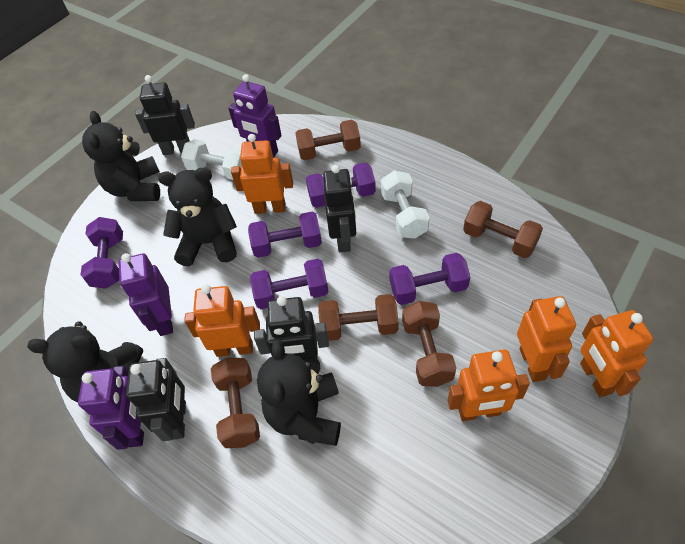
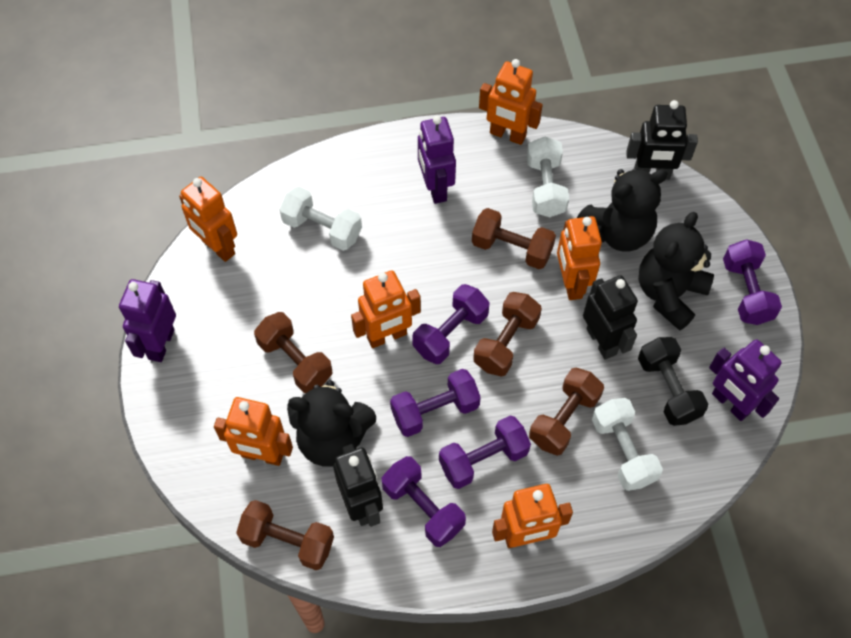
black dumbbell: none = 0 -> [638,337,708,426] = 1
black robot: [126,358,186,441] [135,75,195,155] [254,296,329,359] [323,165,356,252] = 4 -> [333,444,383,527] [583,275,638,360] [626,100,698,180] = 3
black teddy bear: [27,321,143,402] [82,111,160,201] [158,168,237,266] [257,339,341,446] = 4 -> [287,380,376,467] [577,168,668,252] [639,212,714,331] = 3
orange robot: [184,284,260,357] [231,134,293,214] [448,350,530,421] [517,296,576,382] [580,310,653,397] = 5 -> [179,177,237,262] [214,397,293,466] [351,270,421,348] [479,59,543,145] [492,484,573,548] [557,216,602,300] = 6
white dumbbell: [181,139,242,180] [381,171,430,239] = 2 -> [280,187,362,251] [527,137,569,217] [592,398,663,491] = 3

